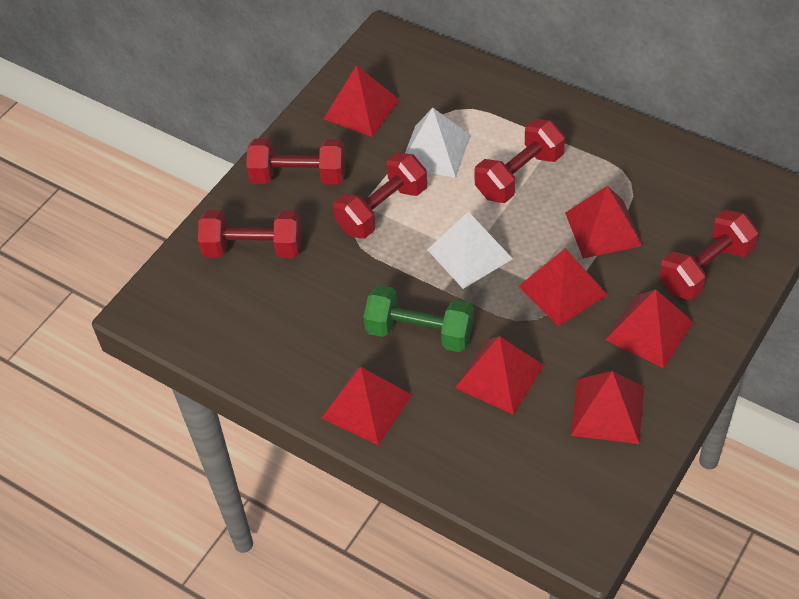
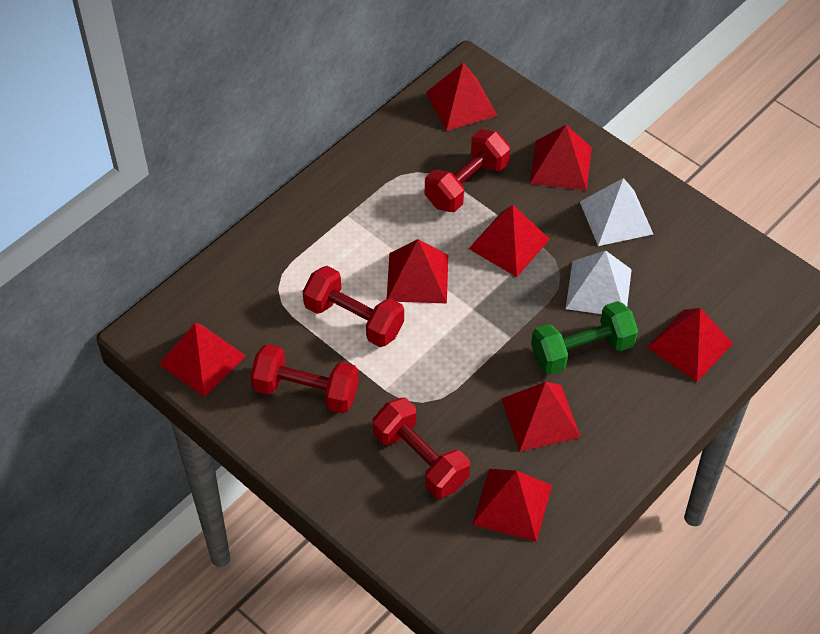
red dumbbell: [198,210,302,258] [246,138,346,185] [333,152,427,239] [474,119,565,203] [660,210,758,300] = 5 -> [250,344,359,414] [302,266,404,347] [373,398,470,498] [425,129,510,212] = 4
red pyramid: [322,367,412,445] [324,65,400,137] [455,336,544,415] [519,248,608,327] [565,186,643,259] [571,371,644,444] [606,289,694,368] = 7 -> [159,323,246,397] [387,239,448,304] [426,63,497,131] [469,205,550,277] [472,469,552,542] [501,382,581,452] [530,125,592,191] [647,308,733,382] = 8

